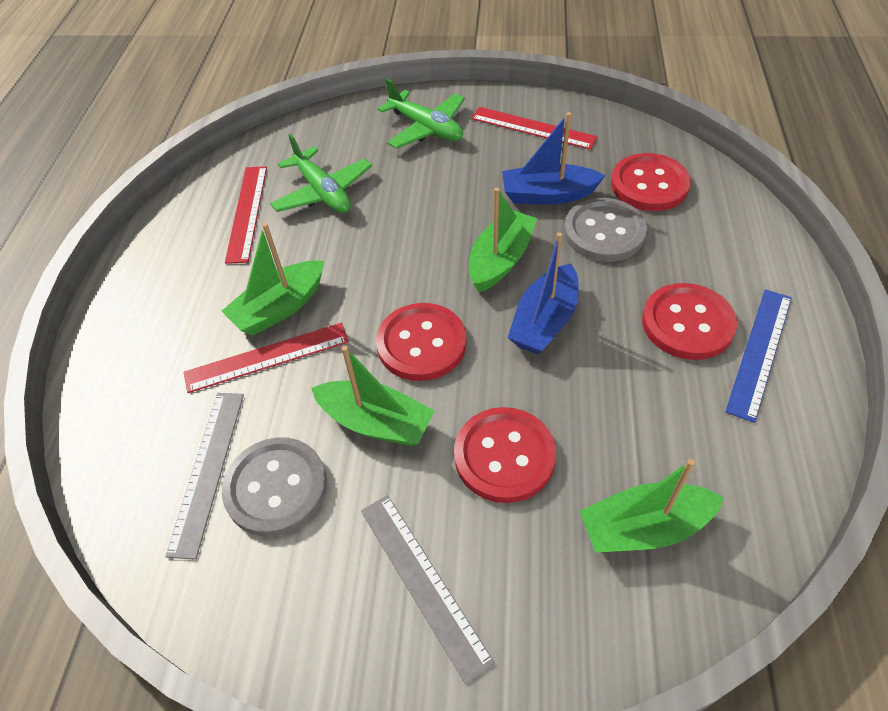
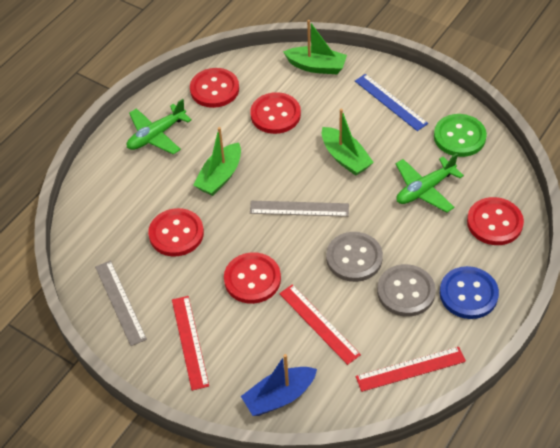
blue boat: [502,112,605,205] [508,232,579,355] = 2 -> [241,354,317,416] = 1
blue button: none = 0 -> [440,266,499,319] = 1
green boat: [222,223,324,335] [311,346,434,446] [469,188,538,292] [580,459,724,553] = 4 -> [194,127,241,196] [283,20,347,74] [322,109,374,176] = 3
green button: none = 0 -> [434,114,487,157] = 1
red button: [376,303,466,381] [454,407,556,503] [611,153,691,211] [642,283,737,360] = 4 -> [148,208,204,257] [190,68,239,108] [224,252,281,304] [250,92,301,134] [467,197,524,245] = 5

